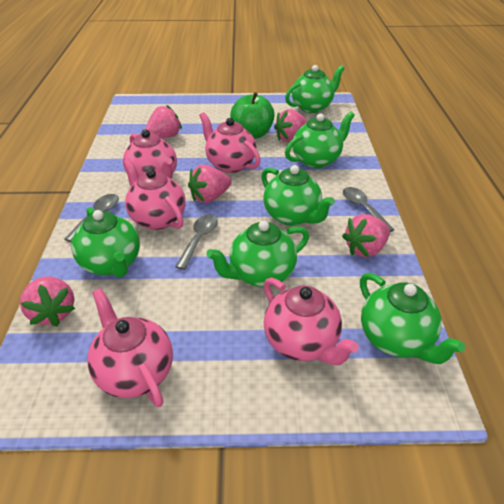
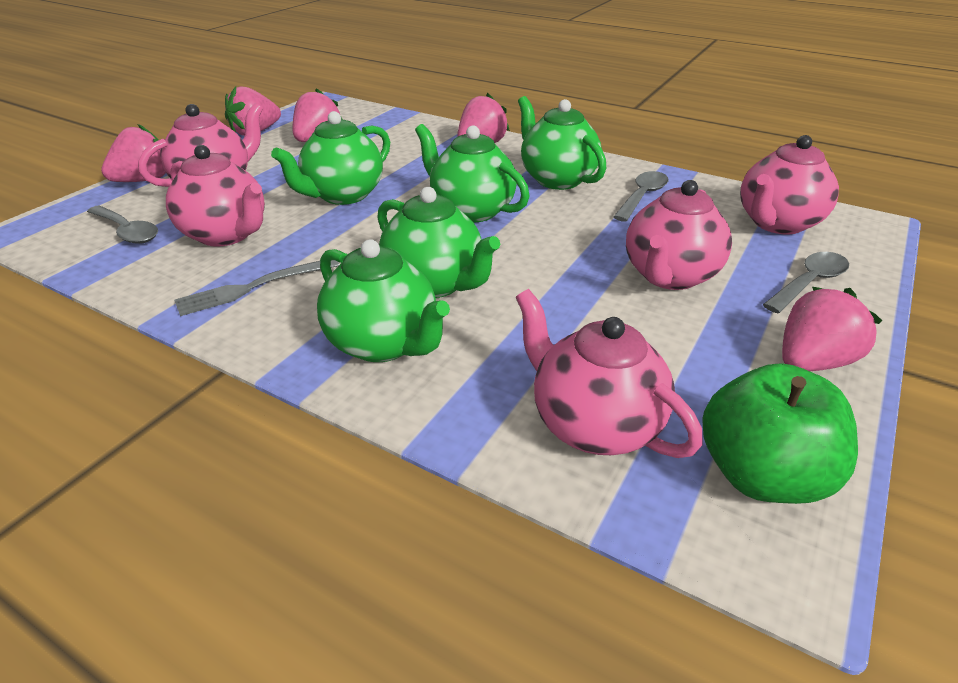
green teapot: [71,207,140,277] [207,221,309,287] [261,165,335,226] [285,65,345,113] [285,111,355,168] [360,273,465,364] = 6 -> [271,111,390,205] [317,239,450,362] [377,187,500,298] [415,124,530,222] [518,96,606,190] = 5
grey fork: none = 0 -> [174,260,339,316] = 1

